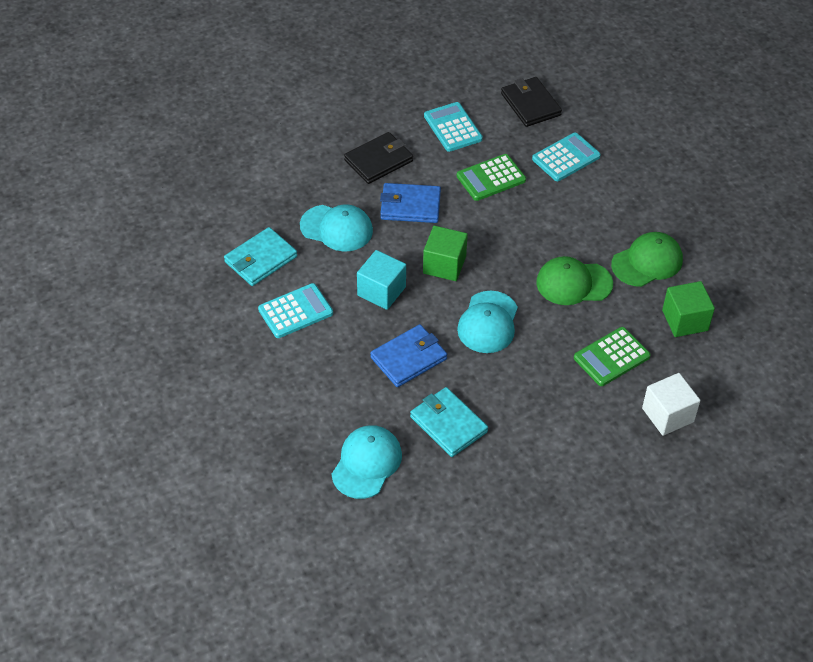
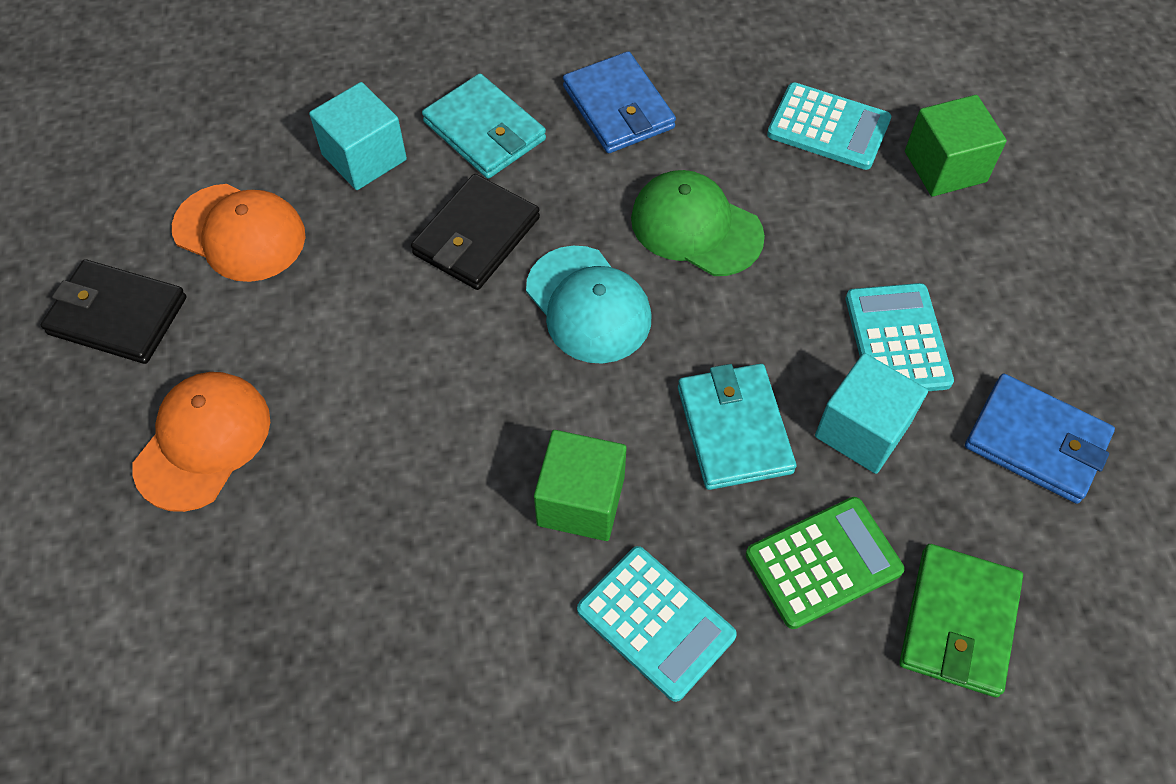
green calculator: [457,154,526,201] [574,327,651,386] = 2 -> [746,497,904,629] = 1
green cap: [536,256,613,305] [611,232,683,287] = 2 -> [631,170,765,276] = 1
green wallet: none = 0 -> [899,544,1023,697] = 1
orange cap: none = 0 -> [132,372,270,512] [172,184,305,282] = 2
turquoise cap: [300,204,373,251] [331,425,402,499] [457,291,518,353] = 3 -> [526,246,652,364] = 1
turquoise cube: [357,250,406,310] = 1 -> [309,82,407,190] [815,353,928,474] = 2
white cube: [642,373,700,436] = 1 -> none = 0

